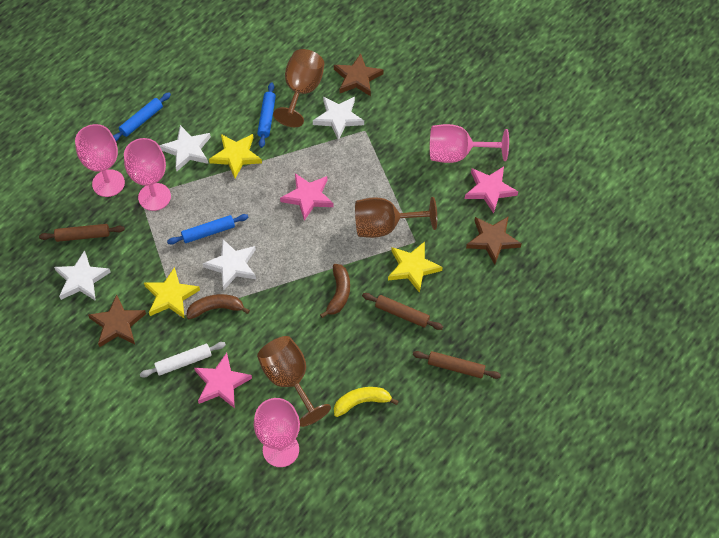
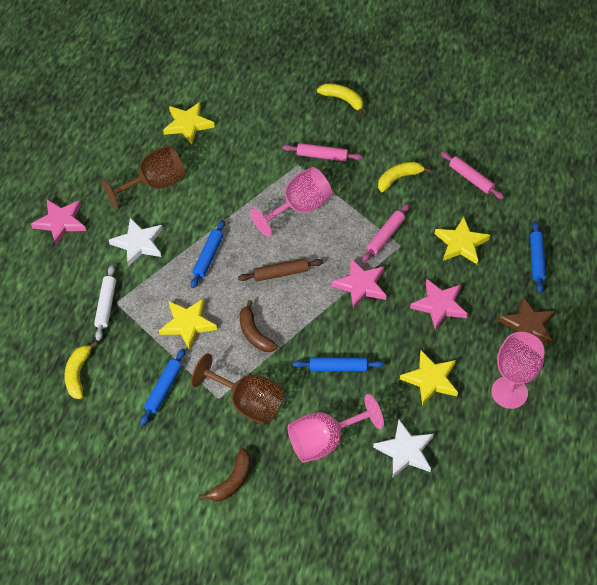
blue rolling pin: [113,93,171,141] [167,214,248,245] [257,83,276,148] = 3 -> [140,349,185,425] [190,220,225,288] [293,357,384,371] [530,221,546,293] = 4
brown goblet: [257,336,331,427] [273,49,324,127] [355,197,437,238] = 3 -> [102,145,186,209] [191,353,284,425] = 2
brown rolling pin: [39,224,125,242] [362,293,443,330] [413,351,501,379] = 3 -> [238,258,323,282] = 1
brown star: [88,295,146,347] [334,53,384,96] [466,216,522,265] = 3 -> [498,297,556,345] = 1
pink goblet: [75,124,125,197] [124,138,171,211] [254,398,300,467] [430,124,509,163] = 4 -> [250,167,332,237] [288,394,384,463] [491,332,544,409] = 3
pink rolling pin: none = 0 -> [282,143,363,162] [362,204,410,262] [441,151,504,200] = 3
white star: [54,250,111,301] [159,125,211,171] [202,239,256,290] [313,97,364,140] = 4 -> [109,218,163,266] [373,420,434,478] = 2
yellow banana: [334,387,399,417] = 1 -> [64,342,98,399] [317,83,364,115] [378,162,431,192] = 3
yellow star: [144,267,200,319] [209,134,262,178] [388,242,443,293] = 3 -> [159,298,217,350] [163,102,215,144] [400,350,458,406] [435,217,490,264] = 4

